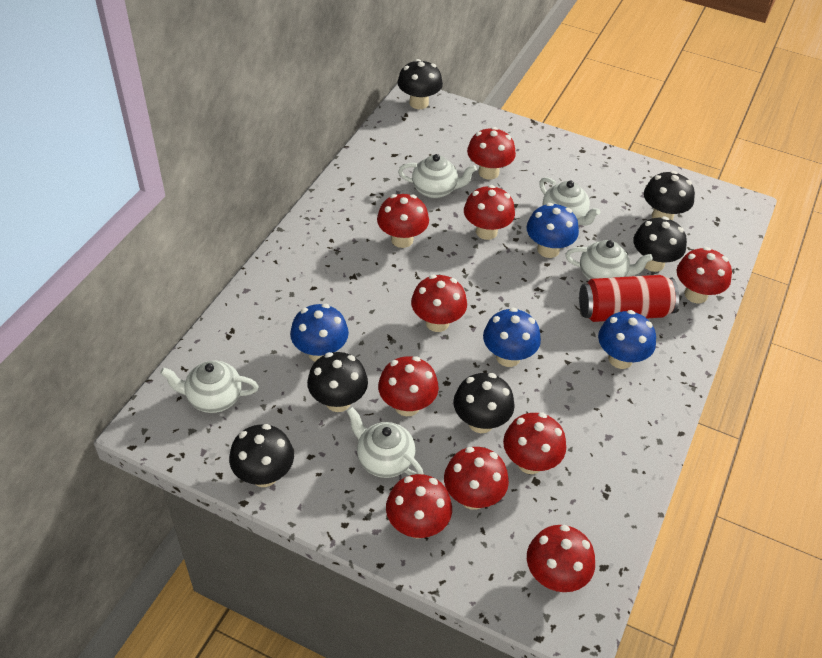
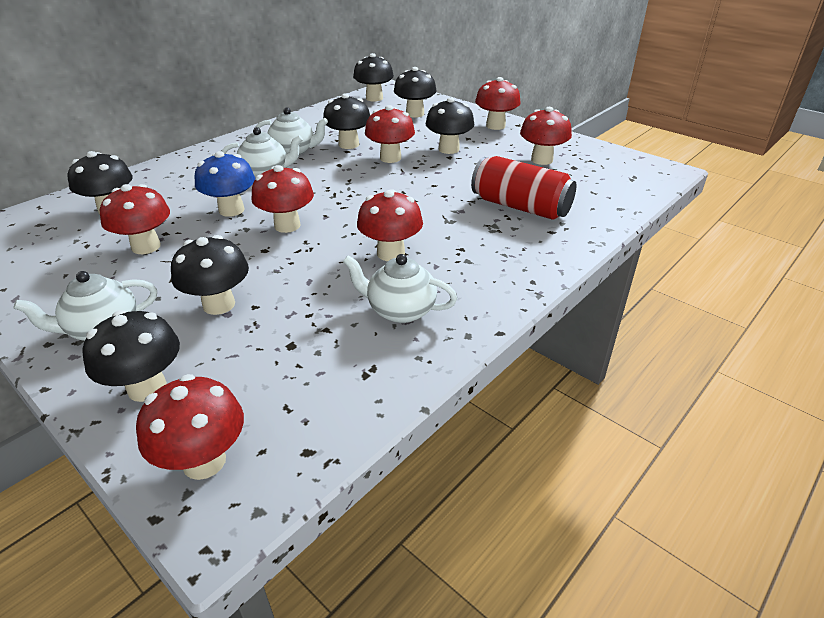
black mushroom: [229,424,294,487] [307,352,368,412] [397,59,443,109] [453,373,515,433] [633,217,687,272] [644,171,695,221] = 6 -> [68,151,133,214] [82,310,180,402] [171,235,249,315] [323,93,370,149] [353,53,394,102] [394,67,437,118] [426,97,474,154] = 7
blue mushroom: [290,304,349,362] [483,308,541,367] [527,203,579,258] [598,310,656,369] = 4 -> [194,151,255,217] = 1
red mushroom: [377,194,429,248] [378,356,439,416] [386,474,452,539] [411,275,467,332] [444,447,509,510] [464,185,515,240] [467,127,516,180] [503,413,566,474] [527,525,595,592] [677,247,732,303] = 10 -> [100,184,170,254] [136,374,244,480] [251,165,314,233] [357,189,423,261] [365,105,415,163] [475,77,521,130] [520,107,572,165] = 7
white teapot: [160,361,259,413] [347,407,423,478] [398,154,477,198] [539,177,601,226] [565,240,653,280] = 5 -> [13,271,157,341] [221,127,303,179] [255,107,328,155] [343,254,457,323] = 4

